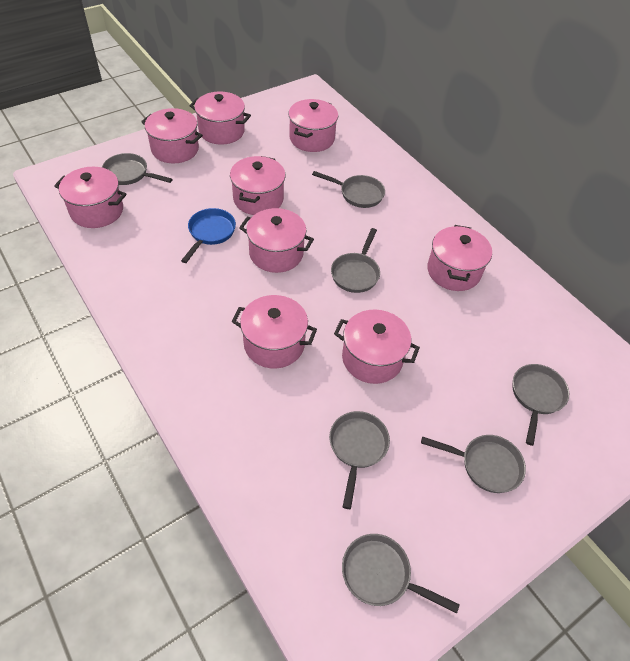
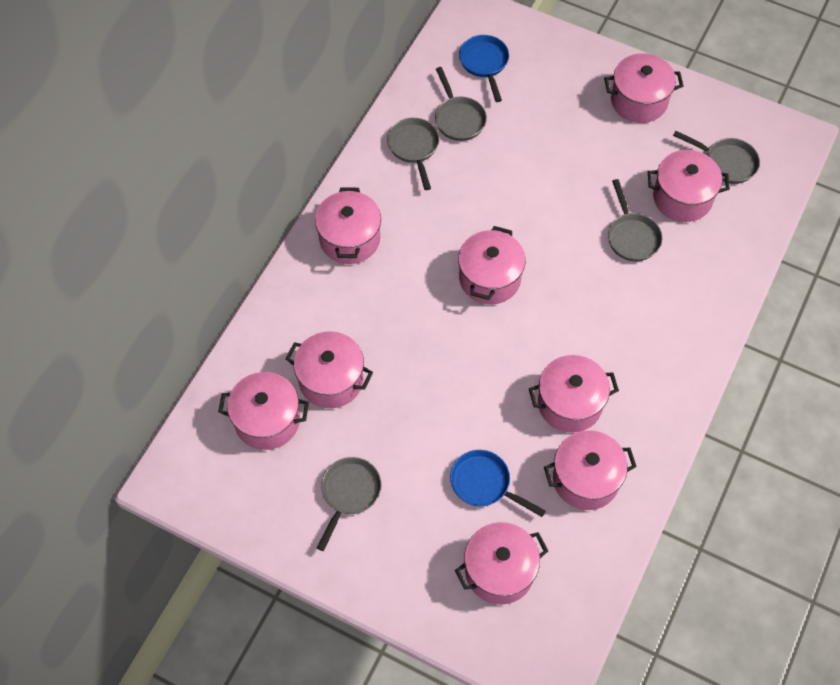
blue pan: [181,208,236,263] = 1 -> [450,450,546,517] [459,35,509,102] = 2
grey pan: [102,153,172,185] [312,171,385,208] [329,411,390,509] [331,228,380,293] [342,534,460,613] [421,435,526,493] [512,364,569,446] = 7 -> [317,457,381,551] [387,118,439,190] [435,67,487,141] [608,179,662,261] [673,131,760,184] = 5

